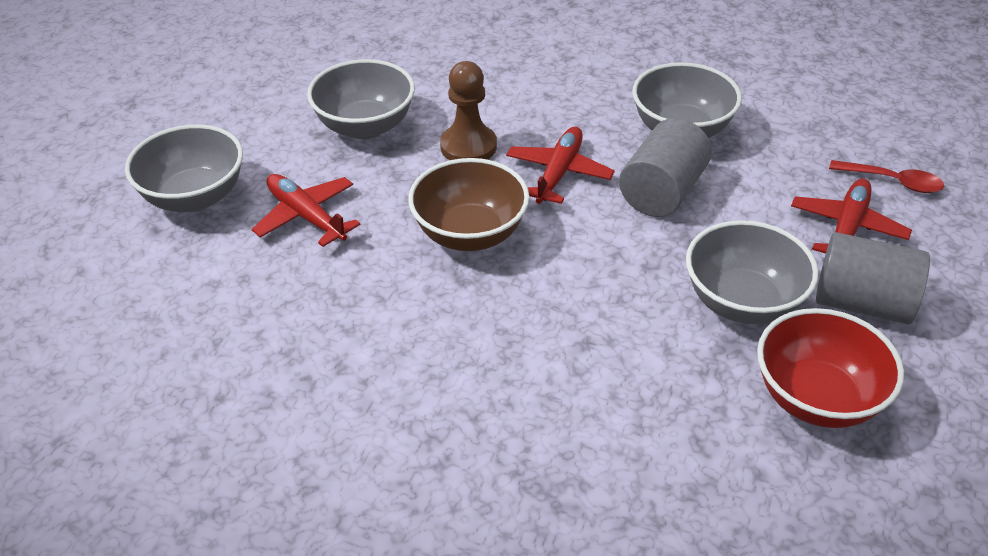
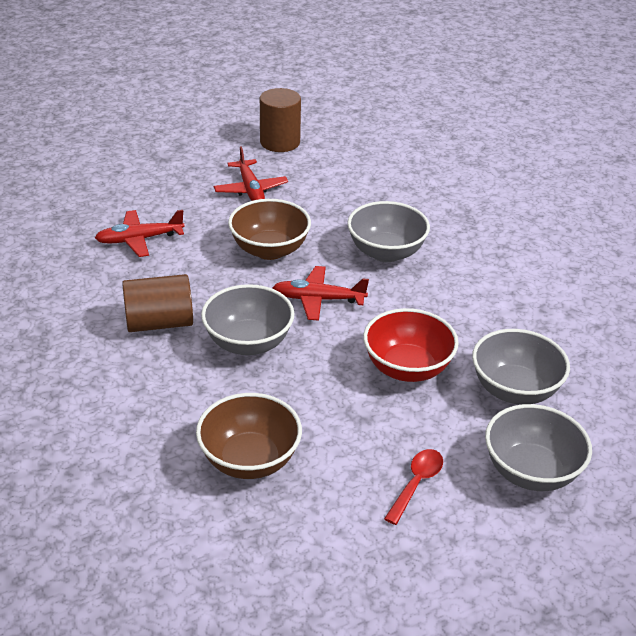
brown bowl: [408,158,529,251] = 1 -> [196,393,302,479] [228,199,311,260] = 2
brown cylinder: none = 0 -> [122,274,193,332] [260,88,301,152] = 2
brown pawn: [440,61,497,160] = 1 -> none = 0
grey cylinder: [619,118,712,217] [816,232,930,324] = 2 -> none = 0

